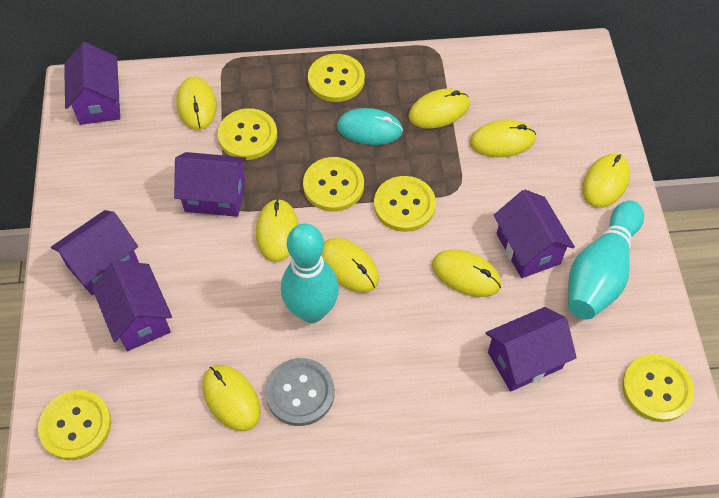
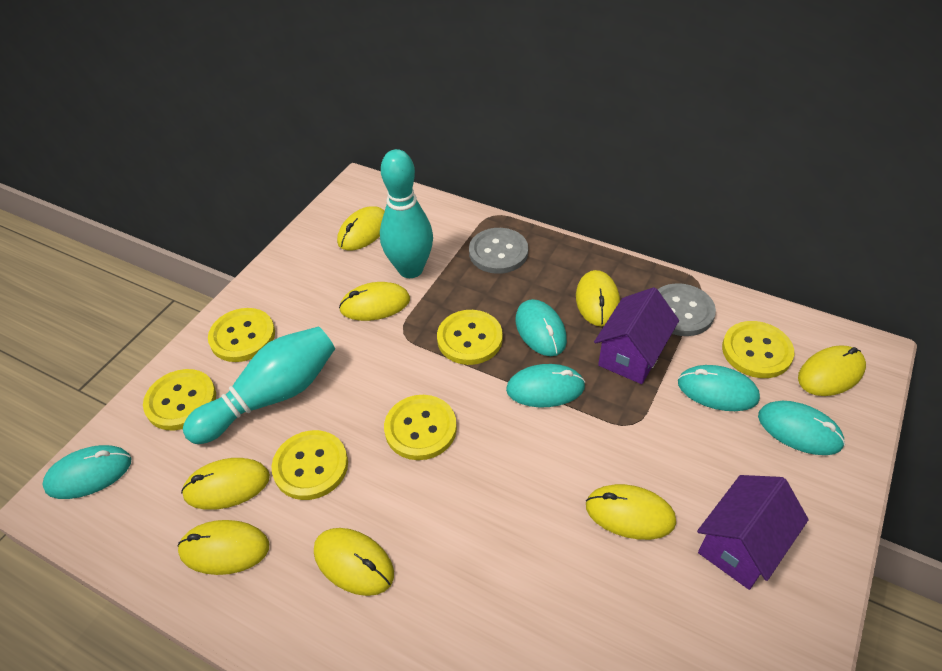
grey button: [265,358,335,426] = 1 -> [469,228,528,274] [658,283,716,336] = 2
purple house: [51,210,139,295] [64,42,121,125] [92,260,172,351] [174,152,246,217] [486,307,577,392] [494,189,575,278] = 6 -> [594,287,679,384] [697,475,809,590] = 2
turquoise mouse: [337,108,403,145] = 1 -> [42,445,132,499] [506,364,585,407] [515,299,567,356] [678,365,760,411] [758,401,845,455] = 5

